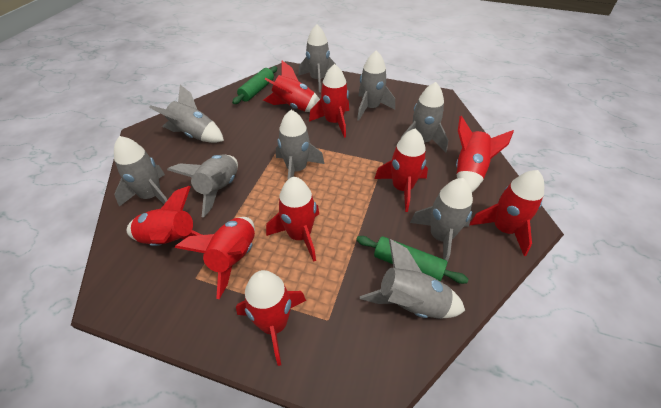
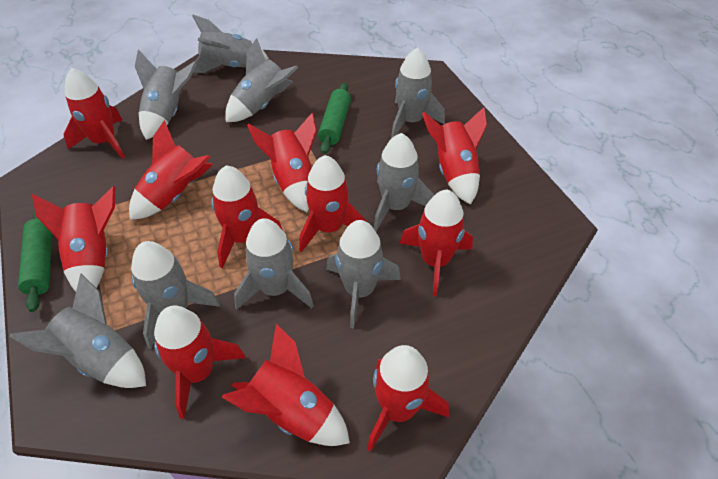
red rocket: [127,186,202,246] [175,217,255,299] [236,270,306,366] [263,61,320,112] [266,177,319,262] [309,64,349,138] [374,129,428,212] [456,116,514,192] [470,170,544,256] = 9 -> [32,186,116,291] [64,68,125,159] [129,120,213,220] [154,306,246,419] [211,165,283,268] [222,324,350,446] [247,113,317,212] [299,155,367,252] [367,345,449,452] [400,190,473,296] [422,107,487,205] = 11

